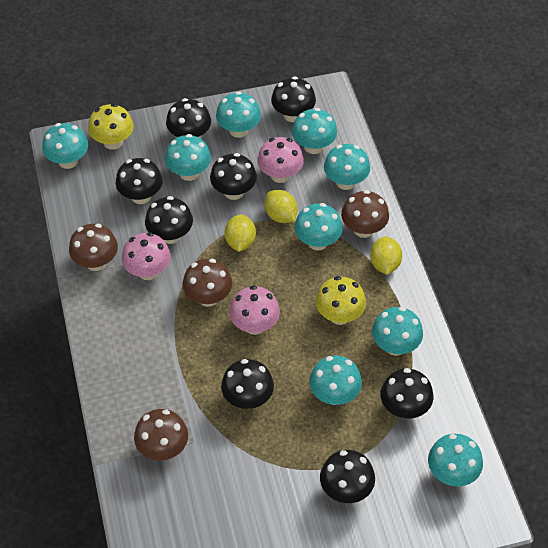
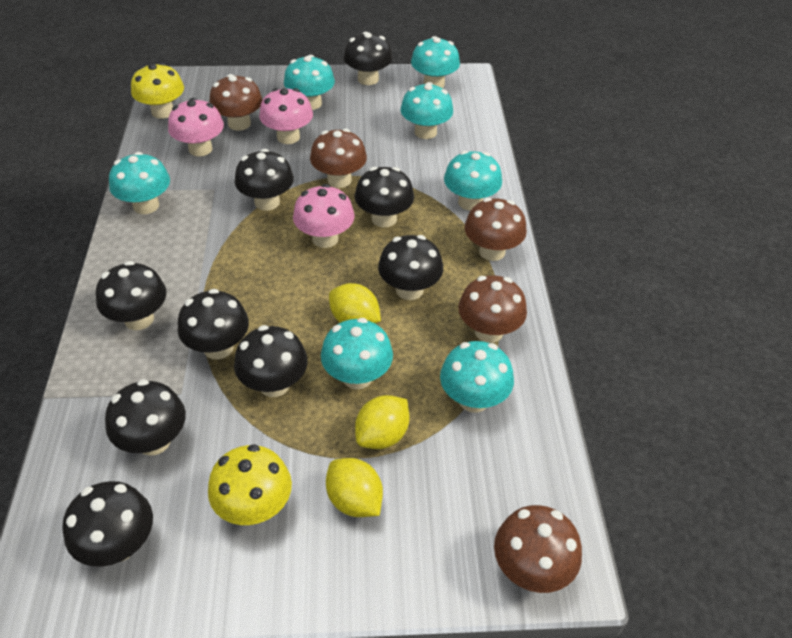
black mushroom: [116,158,163,204] [145,196,193,244] [166,98,211,138] [210,153,257,200] [221,359,274,409] [271,76,316,122] [320,450,375,503] [381,368,434,419] = 8 -> [62,481,153,567] [96,261,167,330] [105,379,186,456] [178,289,249,360] [234,325,308,397] [235,149,294,211] [344,32,392,85] [355,167,414,227] [378,235,443,300] = 9
brown mushroom: [69,224,118,271] [134,409,188,461] [182,259,232,307] [341,190,389,238] = 4 -> [209,74,263,131] [310,129,367,188] [458,275,527,343] [464,198,527,261] [494,505,582,593] = 5
turquoise mushroom: [42,123,88,169] [165,134,211,181] [216,91,261,138] [292,108,337,154] [294,203,343,251] [309,355,362,405] [324,144,370,190] [372,307,423,356] [428,434,483,487] = 9 -> [109,152,170,214] [284,55,335,110] [321,318,393,389] [401,82,453,139] [411,36,460,88] [440,341,514,413] [444,151,502,211] = 7

